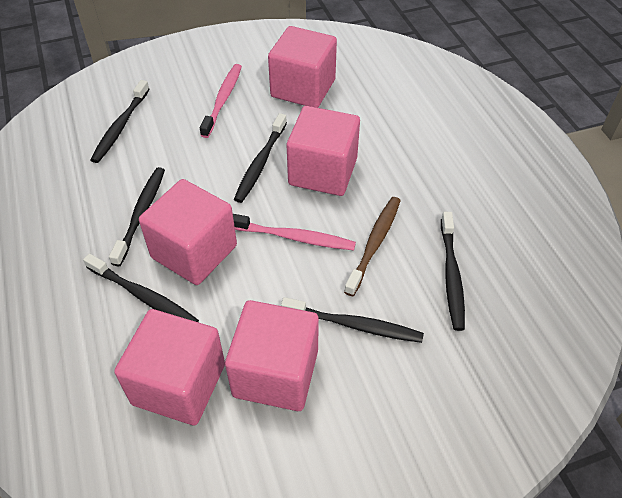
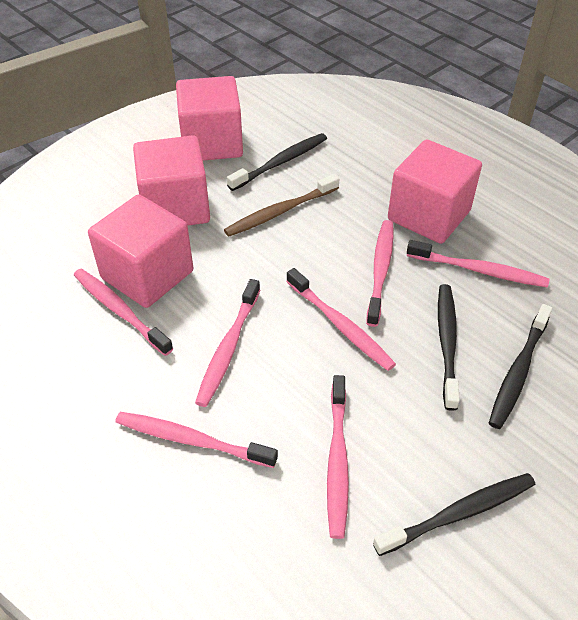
black toothbrush: [83,253,199,322] [90,80,150,163] [109,167,165,266] [234,113,287,203] [281,297,424,343] [441,212,465,331] = 6 -> [227,133,327,191] [373,473,535,556] [438,284,460,411] [489,304,552,429] = 4
pink cube: [114,309,225,426] [139,179,237,285] [225,300,319,411] [268,26,337,108] [287,106,360,196] = 5 -> [88,194,193,308] [133,135,210,226] [176,76,243,161] [388,139,482,244] = 4
pink toothbrush: [200,64,242,138] [233,214,356,250] = 2 -> [74,269,173,356] [115,412,278,468] [195,279,260,407] [286,268,396,371] [327,375,349,539] [366,220,394,327] [407,240,550,287] = 7

